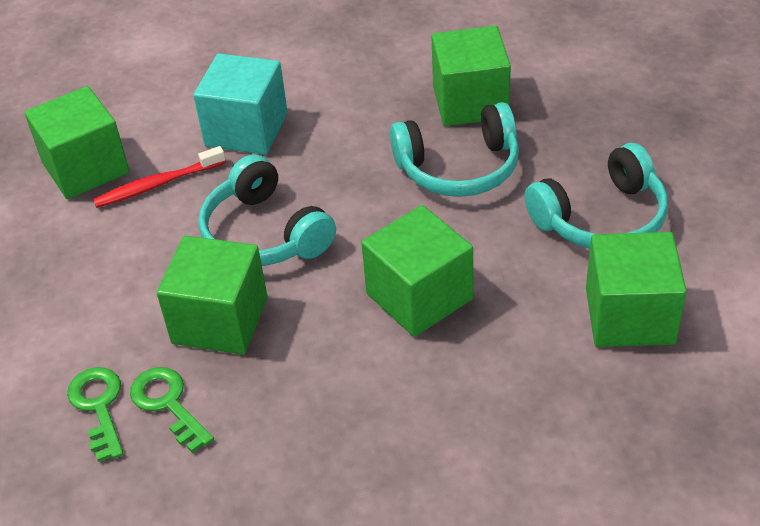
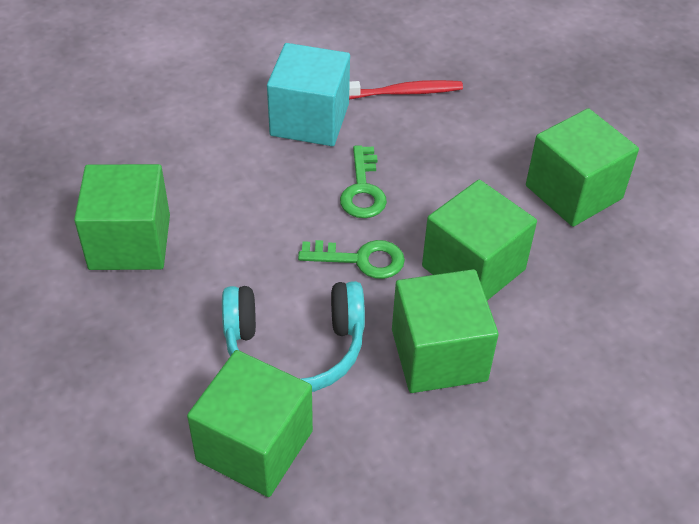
turquoise headphones: [198,154,336,266] [390,102,519,197] [524,143,668,249] = 3 -> [222,281,365,392] = 1

